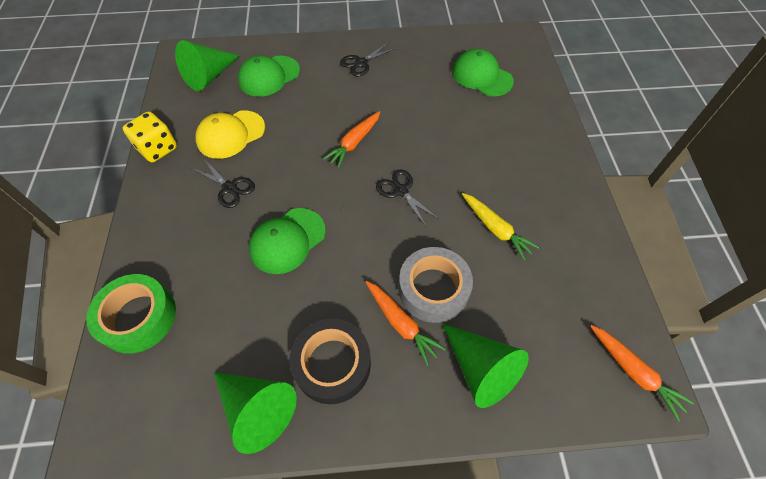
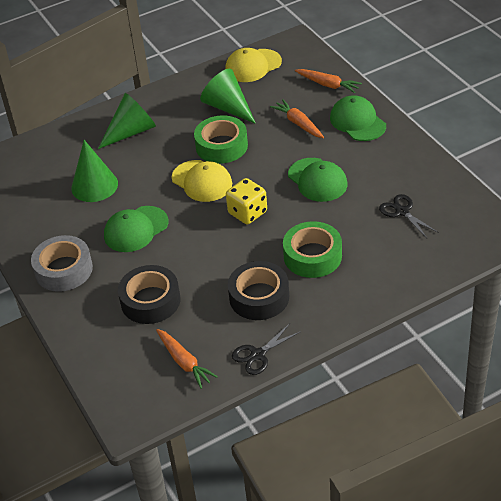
black scissors: [192,159,255,208] [340,42,397,76] [376,169,440,228] = 3 -> [232,324,300,375] [379,194,439,238] = 2
black tape: [289,318,371,404] = 1 -> [118,265,180,324] [228,261,289,320] = 2
green tape: [86,274,176,354] = 1 -> [194,116,248,164] [283,221,342,278] = 2
yellow cap: [195,110,265,159] = 1 -> [172,160,232,202] [225,48,282,82] = 2
yellow carrot: [462,193,539,261] = 1 -> none = 0

